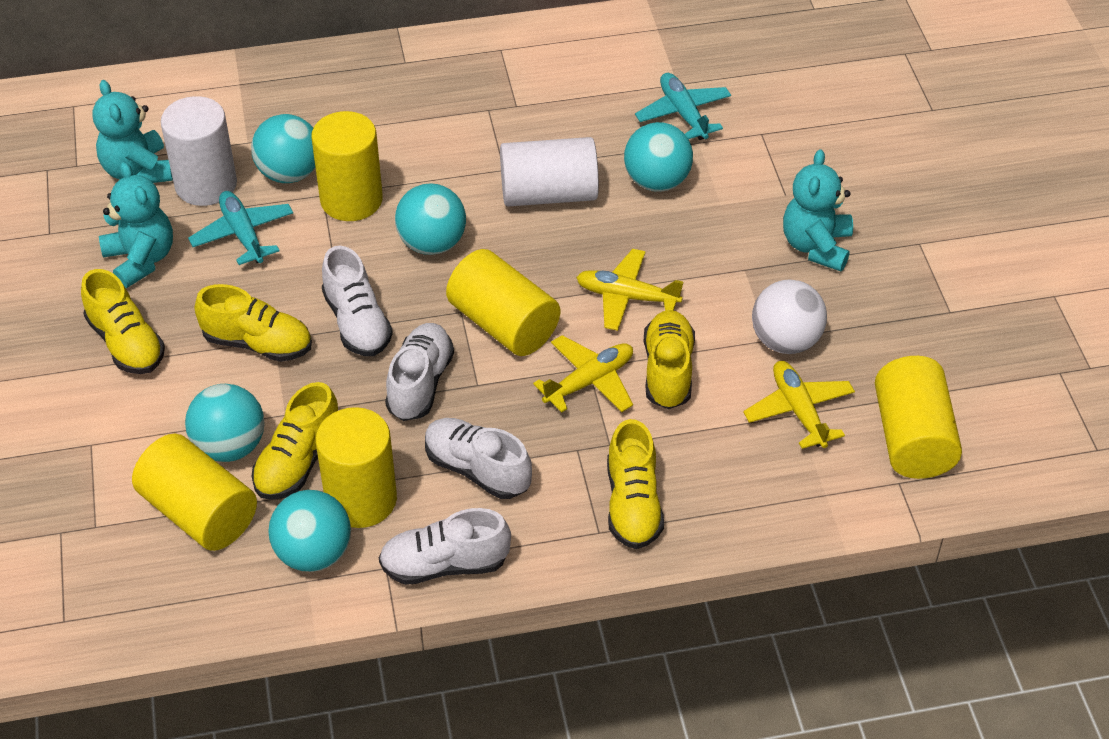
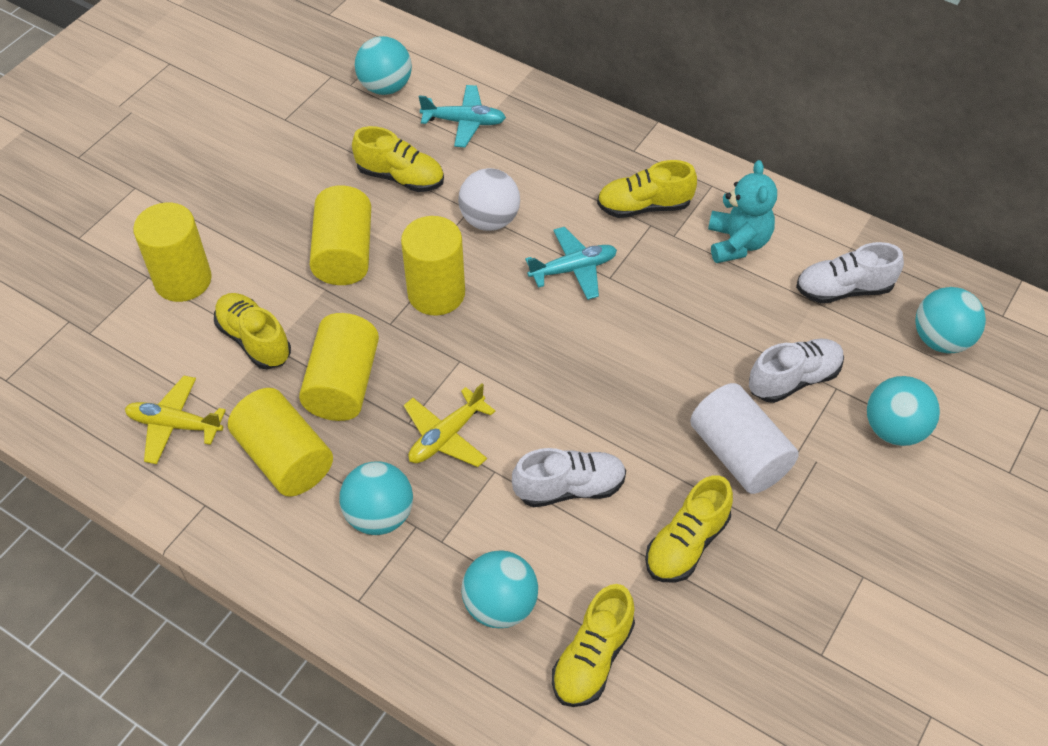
turquoise teddy bear: [92,80,173,183] [99,162,173,288] [783,149,853,272] = 3 -> [708,160,777,263] = 1
white cylinder: [161,96,237,206] [500,137,599,206] = 2 -> [690,383,799,494] = 1
white shoe: [322,246,393,356] [379,508,511,585] [385,323,454,421] [425,418,532,499] = 4 -> [512,448,626,507] [749,338,844,403] [796,242,904,303] = 3
yellow plane: [533,335,633,413] [576,249,683,331] [743,361,855,449] = 3 -> [125,376,226,464] [404,383,495,467] = 2

